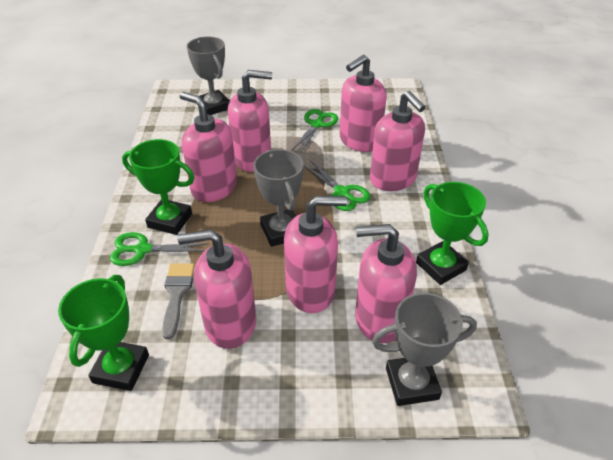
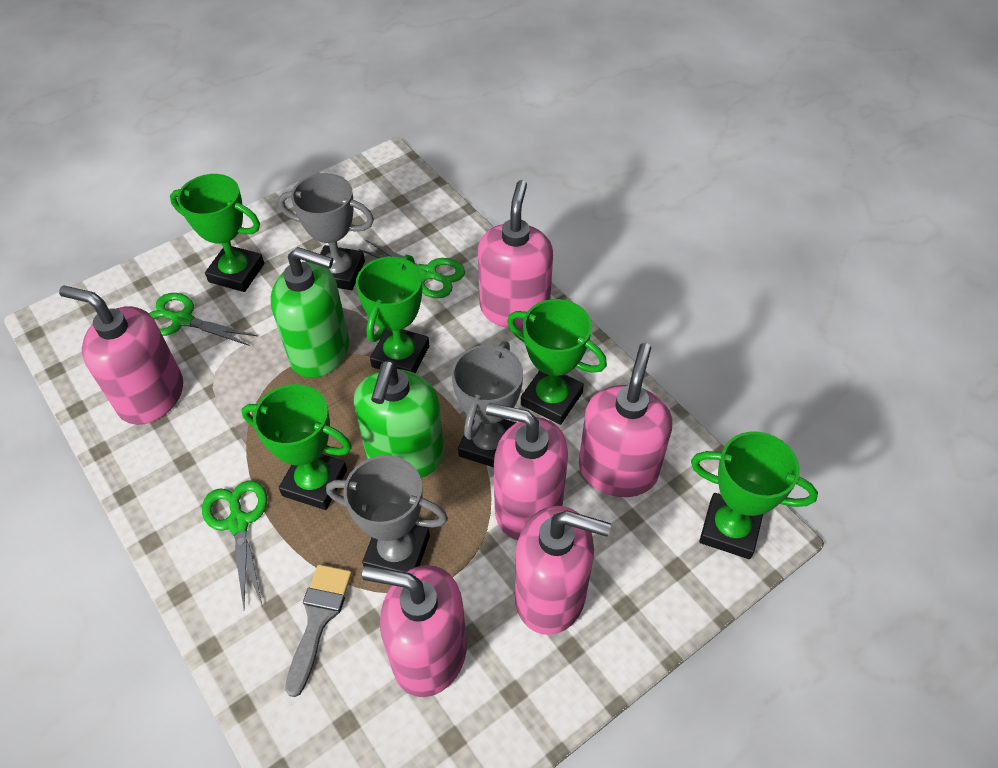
green soap dispenser: none = 0 -> [271,247,349,378] [354,360,444,478] = 2
green trophy: [58,275,149,391] [122,139,195,235] [416,182,489,285] = 3 -> [170,174,264,292] [241,384,352,510] [356,255,430,373] [507,299,607,425] [691,432,818,559] = 5
pink soap dispenser: [177,229,256,349] [179,92,237,202] [228,70,272,172] [284,196,347,313] [340,55,387,152] [355,224,417,343] [370,91,425,191] = 7 -> [59,285,183,425] [362,565,467,697] [478,180,553,329] [486,403,568,540] [515,506,611,635] [579,343,672,497] = 6

